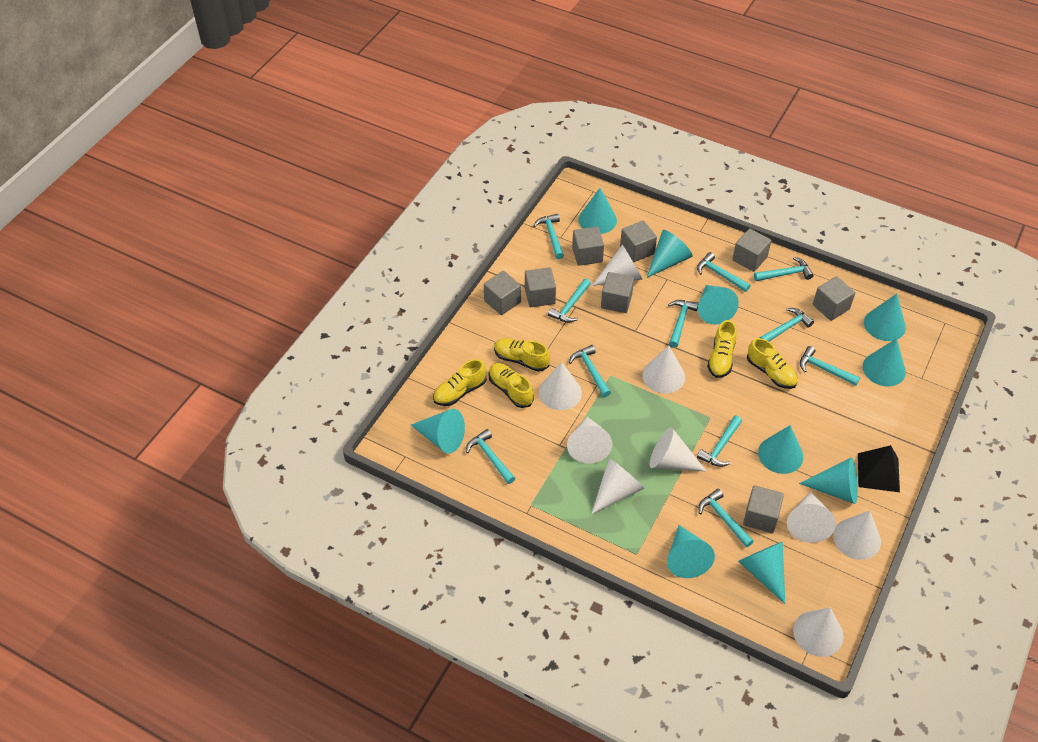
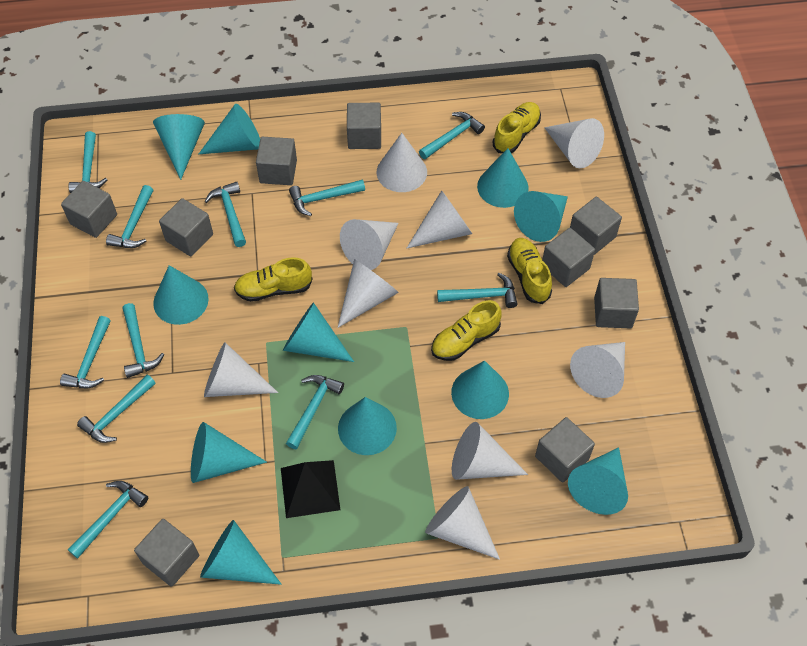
grey cube: [484,271,521,315] [525,267,556,307] [572,227,604,266] [601,272,634,313] [620,220,657,262] [732,229,771,272] [743,485,784,533] [813,276,855,321] = 8 -> [61,181,117,238] [134,519,199,587] [159,198,213,257] [256,137,297,185] [347,103,381,149] [535,417,595,483] [542,228,595,287] [570,197,622,255] [594,278,639,329] = 9
turquoise cone: [411,409,465,454] [579,188,617,234] [647,230,693,278] [667,525,715,578] [698,285,739,325] [738,542,785,604] [758,425,803,474] [799,457,858,504] [863,338,906,386] [864,294,906,341] = 10 -> [153,114,205,180] [153,265,209,325] [191,422,267,483] [199,104,260,154] [200,520,281,585] [283,302,354,362] [338,397,397,455] [451,360,509,419] [477,148,529,208] [514,191,568,242] [568,447,628,515] = 11
yellow shoe: [433,359,487,406] [488,363,534,408] [494,338,550,372] [707,320,737,378] [747,338,798,389] = 5 -> [234,257,313,302] [431,300,501,361] [493,102,541,153] [507,238,552,304] = 4

